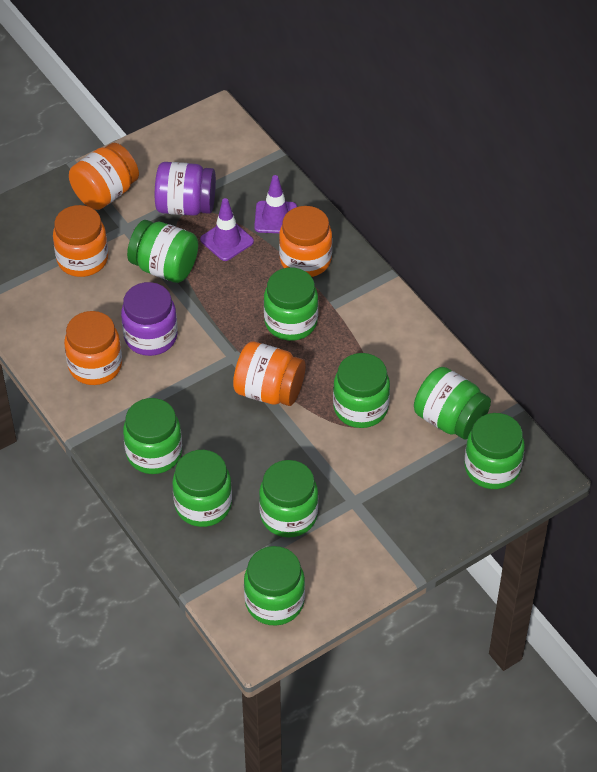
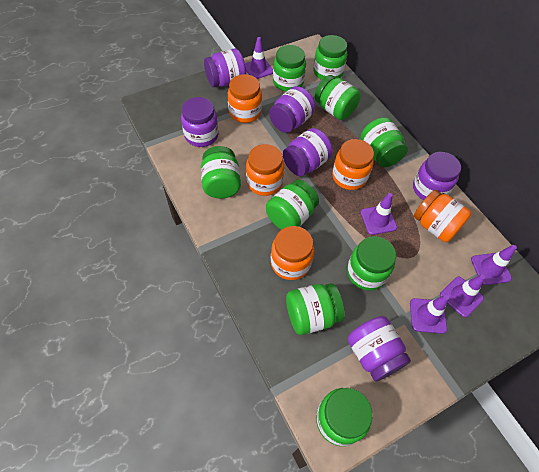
purple jar: [121,282,178,356] [155,162,216,216] = 2 -> [181,97,219,147] [204,48,246,88] [269,86,315,133] [283,128,333,176] [348,316,411,382] [413,152,461,200] = 6
purple traffic cone: [200,198,254,261] [254,175,297,233] = 2 -> [245,37,273,79] [361,193,397,235] [410,295,449,334] [440,274,486,317] [471,245,517,285] = 5

